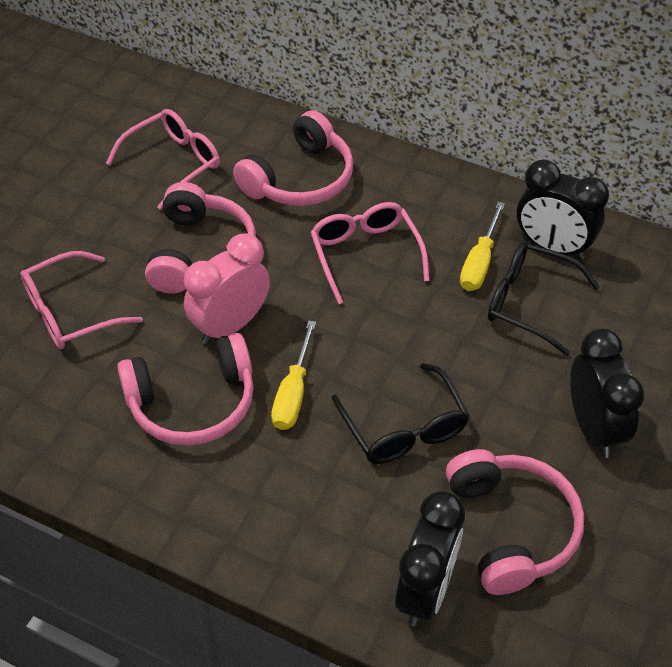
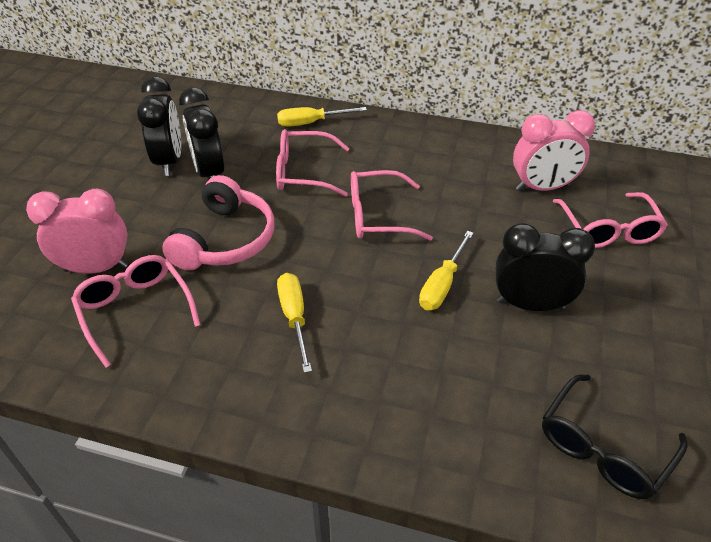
black glasses: [332,363,470,464] [488,242,600,356] = 2 -> [542,375,688,499] = 1
pink clock: [184,234,270,344] = 1 -> [26,189,128,274] [513,110,595,191] = 2
pink glasses: [20,251,143,349] [106,109,220,210] [310,202,430,304] = 3 -> [71,255,200,368] [276,129,350,197] [351,170,433,241] [553,192,668,248] = 4
pink headphones: [117,333,254,445] [145,182,256,294] [233,110,353,206] [446,449,584,595] = 4 -> [162,175,274,270] = 1
yellow screwdriver: [271,321,316,430] [460,202,505,291] = 2 -> [277,107,367,127] [277,273,312,373] [419,231,473,310] = 3

